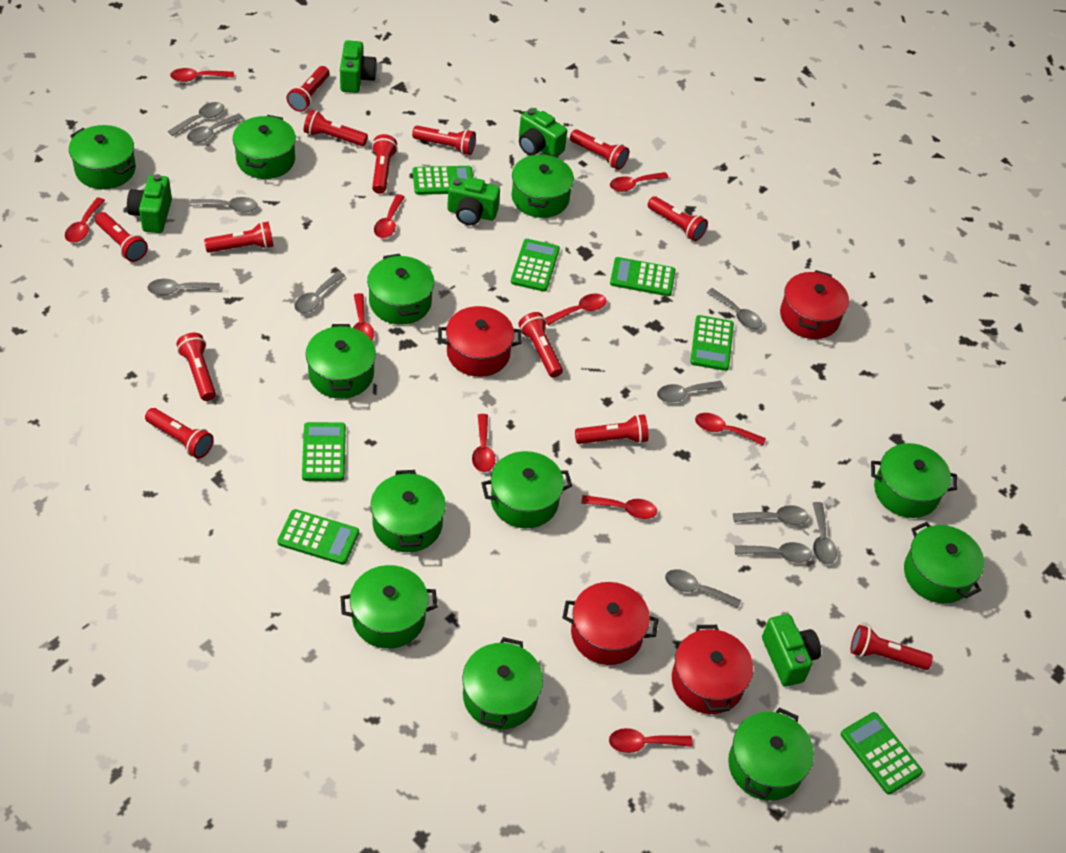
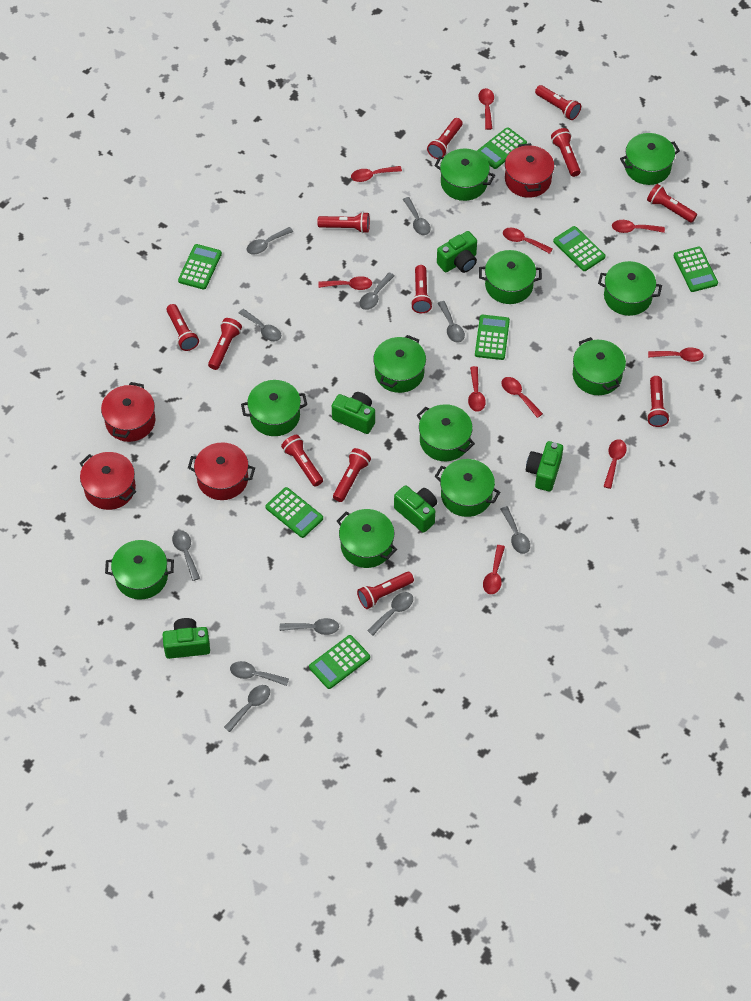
green pot: [69,125,136,189] [233,115,296,179] [306,324,376,399] [341,565,438,649] [367,254,434,325] [371,470,446,552] [462,637,543,729] [481,451,572,528] [512,153,574,218] [728,707,814,800] [871,443,958,518] [904,522,984,604] = 12 -> [105,540,174,600] [241,380,307,436] [337,509,397,568] [373,335,426,393] [417,404,475,461] [434,149,495,201] [435,459,500,517] [479,250,542,304] [573,337,626,395] [598,261,662,316] [620,133,680,185] = 11
red flashlight: [95,212,148,262] [145,408,214,459] [176,333,216,401] [204,221,274,253] [286,66,330,112] [304,110,368,146] [372,134,398,194] [412,126,476,155] [518,312,563,378] [570,129,629,170] [575,414,648,444] [648,196,708,241] [851,625,933,670] = 13 -> [167,304,199,351] [208,318,242,370] [281,435,323,486] [317,212,370,233] [333,448,371,502] [357,572,414,609] [411,265,433,313] [427,118,463,159] [535,85,581,120] [551,128,581,177] [647,184,697,223] [647,376,670,427] = 12

